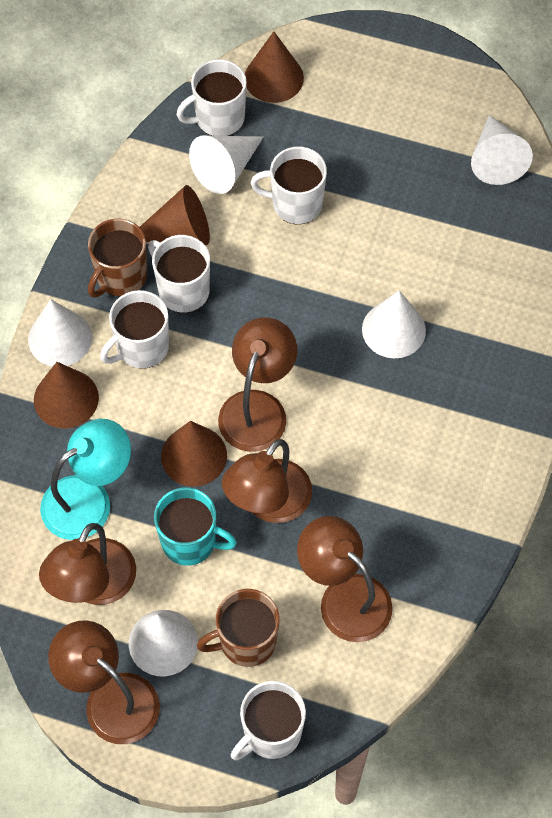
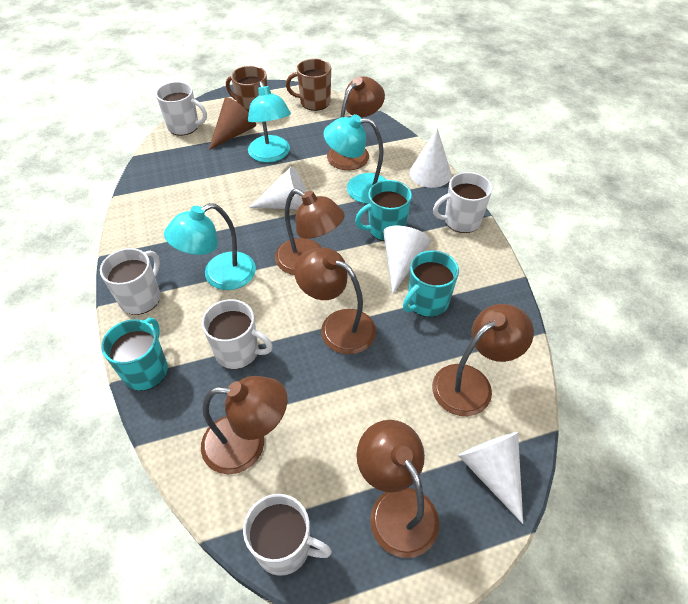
brown cone: [34,362,99,429] [140,185,210,245] [161,421,227,487] [245,31,304,103] = 4 -> [209,97,256,150] = 1
brown lamp: [39,523,136,605] [48,620,160,744] [218,317,297,452] [222,439,312,523] [297,516,393,642] = 5 -> [201,376,287,474] [275,189,345,275] [294,247,376,354] [327,76,385,170] [356,420,439,558] [432,304,534,416] = 6
turquoise lamp: [40,419,131,540] = 1 -> [164,203,256,290] [248,81,291,163] [324,114,387,204] = 3
turquoise mug: [154,487,237,566] = 1 -> [101,318,168,391] [355,180,412,241] [403,250,459,317] = 3
white cone: [28,299,92,367] [129,610,198,676] [189,136,263,194] [362,291,426,358] [471,115,533,185] = 5 -> [249,166,306,209] [383,226,431,294] [409,128,452,188] [458,432,523,524] = 4

